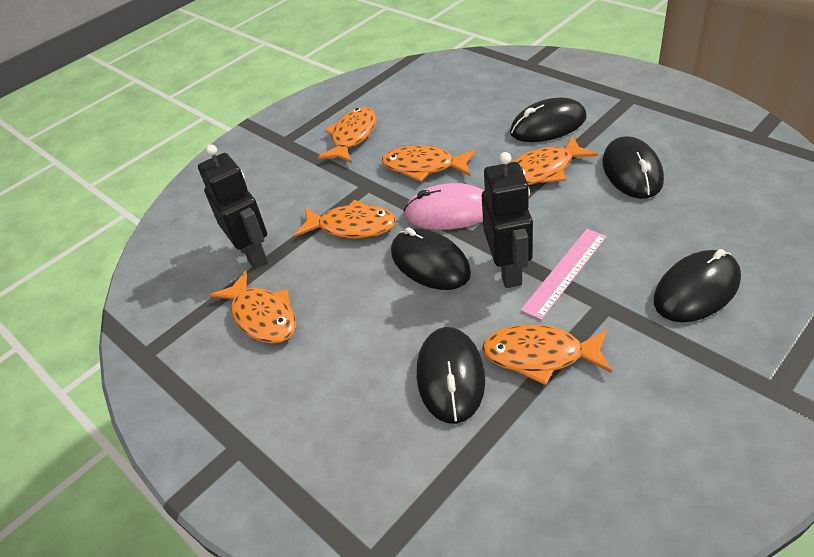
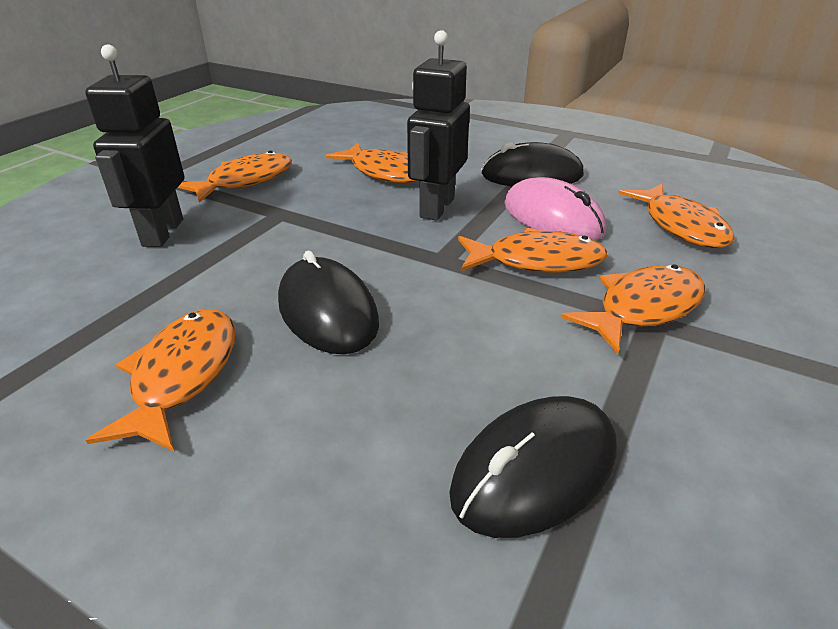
black mouse: [391,227,471,290] [417,327,485,424] [510,98,587,142] [602,136,664,199] [654,249,741,322] = 5 -> [278,251,379,354] [449,396,617,538] [481,142,584,187] = 3
pink ruler: [520,229,607,320] = 1 -> none = 0

